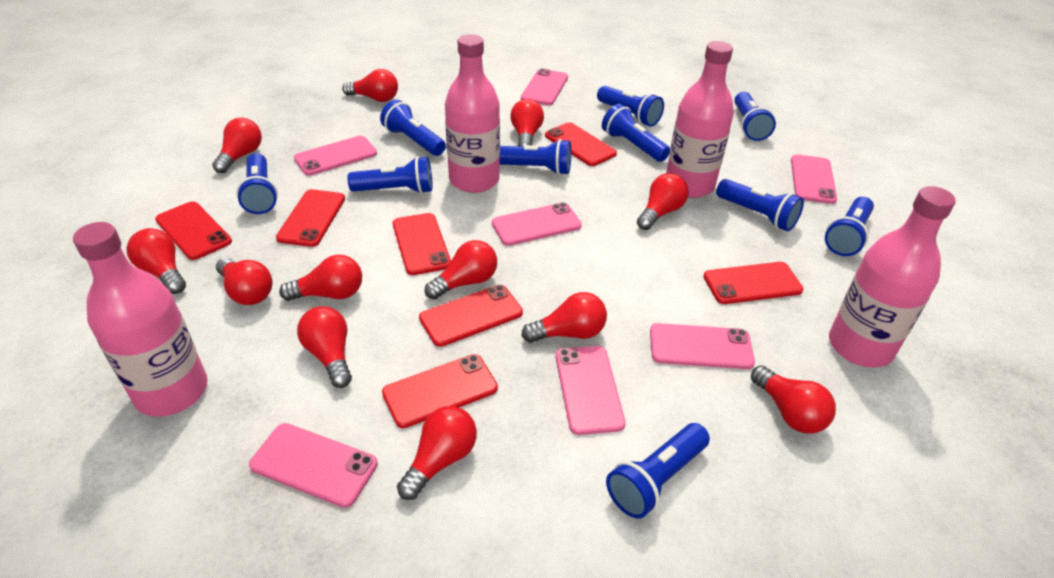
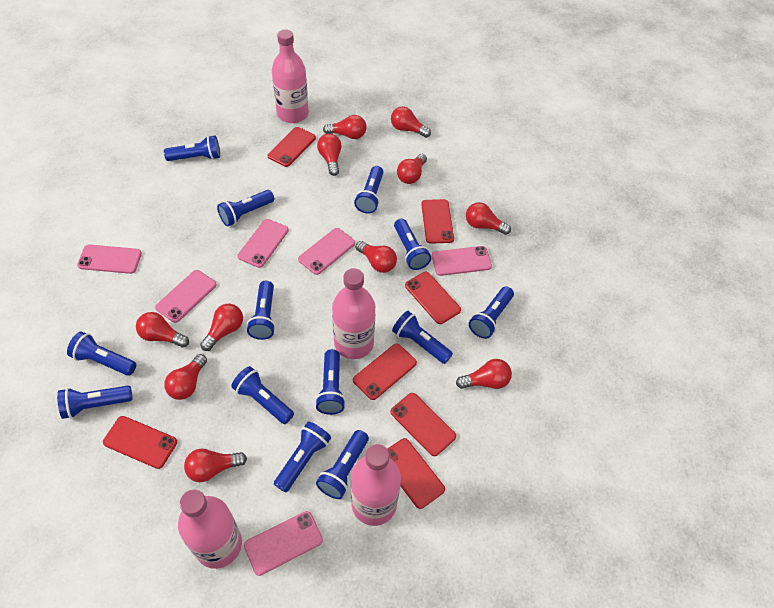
blue flashlight: [236,153,278,214] [348,156,433,194] [380,99,446,156] [500,139,571,175] [597,86,664,127] [602,104,670,162] [606,423,710,519] [716,179,804,231] [734,92,776,141] [825,197,874,256] = 10 -> [57,386,132,419] [67,332,136,376] [164,135,220,161] [217,190,274,227] [231,366,294,424] [247,281,276,340] [274,422,331,492] [315,349,346,415] [316,430,369,499] [354,166,383,214] [392,311,453,364] [394,219,431,270] [469,286,514,339] = 13
pink phone: [249,423,378,508] [294,136,377,176] [492,202,582,246] [521,69,568,105] [555,346,626,435] [650,323,755,369] [791,154,837,204] = 7 -> [77,244,142,274] [155,270,217,323] [237,219,289,268] [244,511,323,576] [298,228,355,275] [432,246,492,276] = 6
red light bulb: [126,228,186,294] [212,118,262,173] [216,258,272,305] [279,255,362,301] [297,306,352,388] [342,69,398,102] [397,406,477,500] [424,240,497,300] [510,99,544,146] [522,292,607,343] [637,173,689,230] [751,365,836,434] = 12 -> [136,312,189,348] [164,354,207,400] [184,449,247,482] [200,304,243,351] [317,133,342,176] [323,115,367,139] [356,241,397,273] [391,106,431,138] [397,154,427,184] [456,359,512,389] [466,202,511,235] = 11

